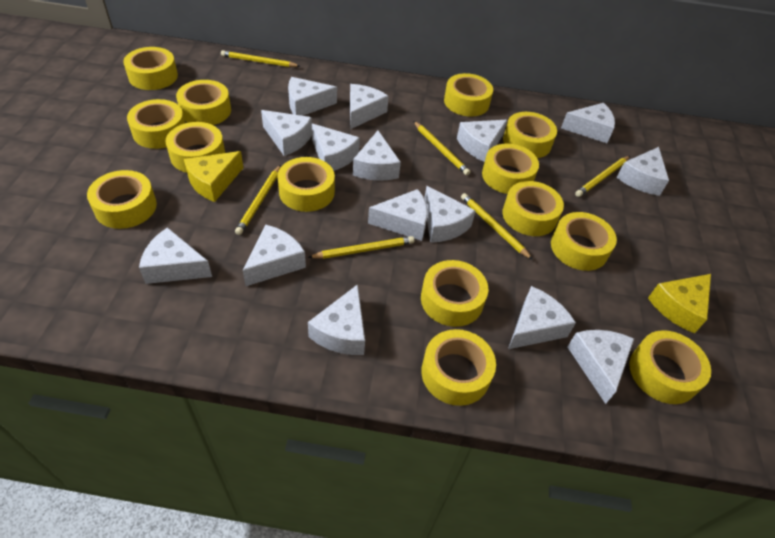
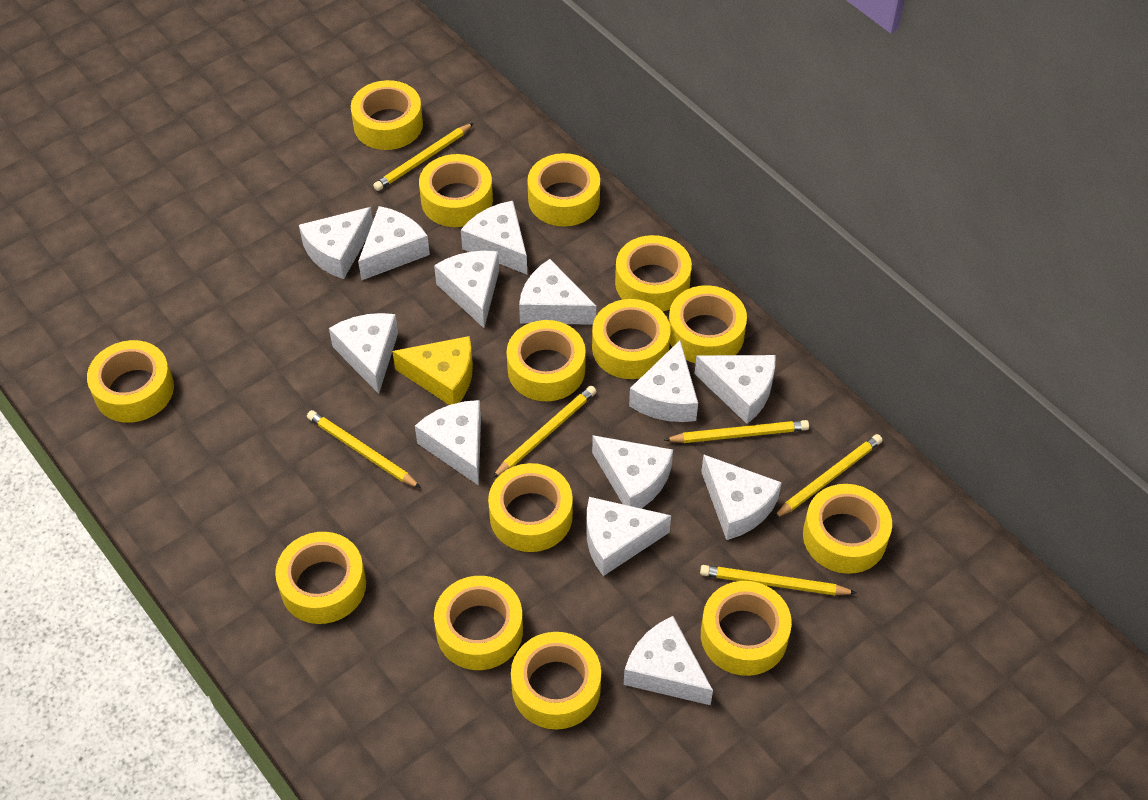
white cheese: [139,227,212,284] [243,225,306,286] [261,110,312,156] [288,77,337,116] [308,284,365,355] [311,123,360,171] [350,84,389,129] [353,130,401,181] [368,189,427,241] [424,186,476,243] [457,119,507,162] [508,286,576,349] [561,103,615,143] [567,330,634,404] [617,147,669,196] = 15 -> [299,207,373,279] [329,313,398,394] [358,206,430,281] [415,400,481,486] [434,251,499,328] [461,201,527,274] [519,259,596,325] [587,497,671,576] [592,435,673,509] [624,616,713,705] [629,340,698,422] [694,355,775,424] [701,454,782,540] = 13
yellow cheese: [184,151,244,202] [648,274,711,334] = 2 -> [392,336,473,405] = 1

